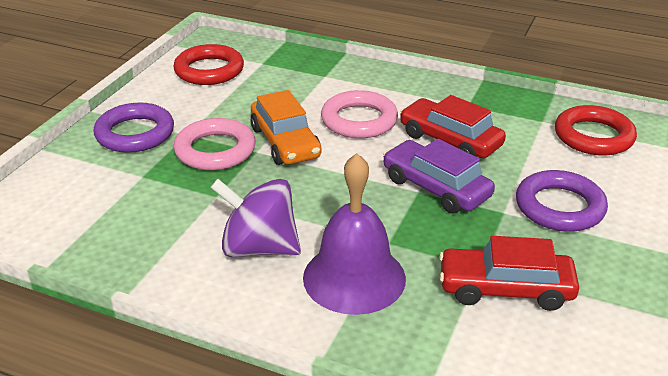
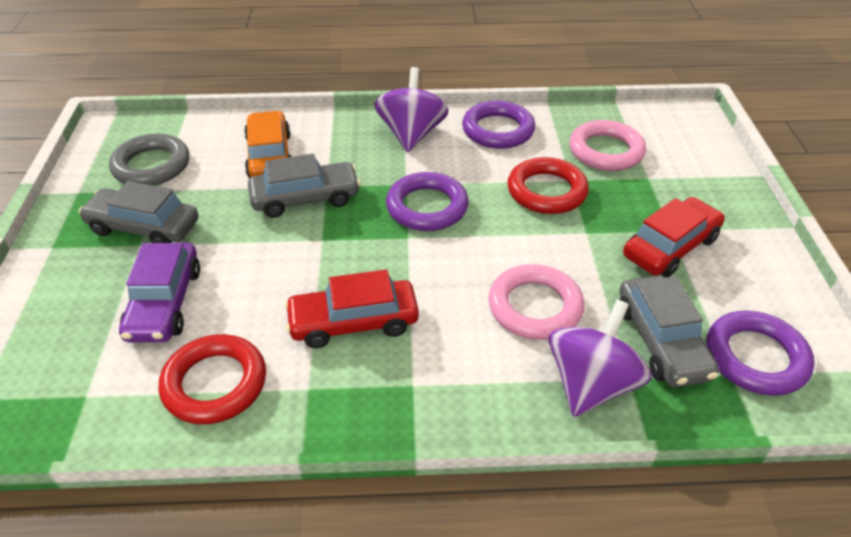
grey car: none = 0 -> [79,181,199,243] [248,154,360,218] [619,276,719,388] = 3
grey ring: none = 0 -> [109,134,189,186] = 1
purple bell: [303,153,406,315] = 1 -> none = 0
purple ring: [94,103,174,153] [516,170,608,232] = 2 -> [386,172,469,231] [462,101,535,149] [706,311,814,396] = 3
purple spinning top: [210,179,301,257] = 1 -> [375,67,449,152] [549,299,652,417] = 2

